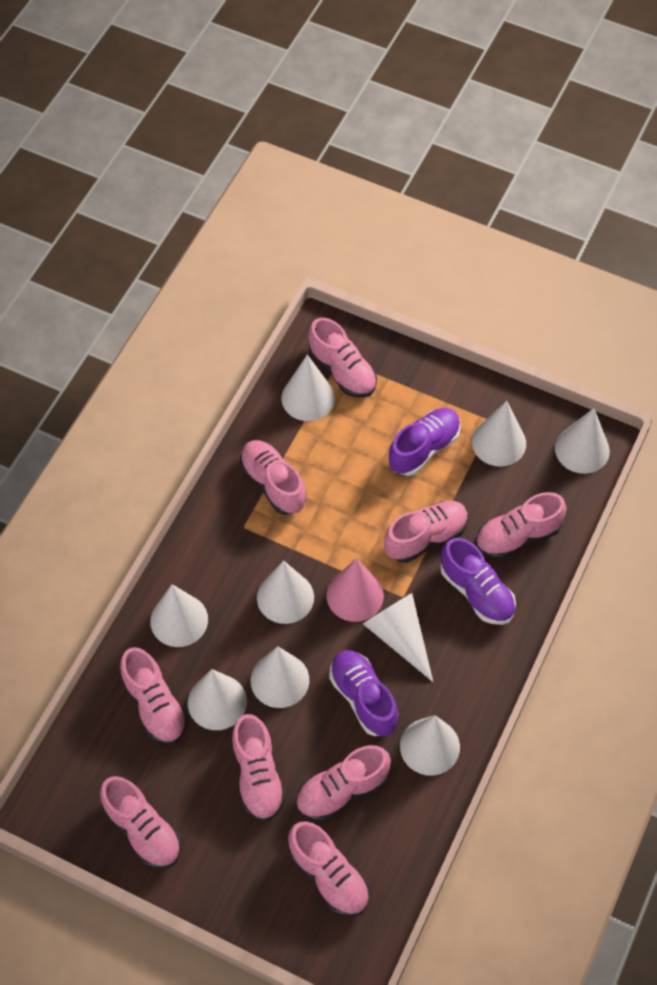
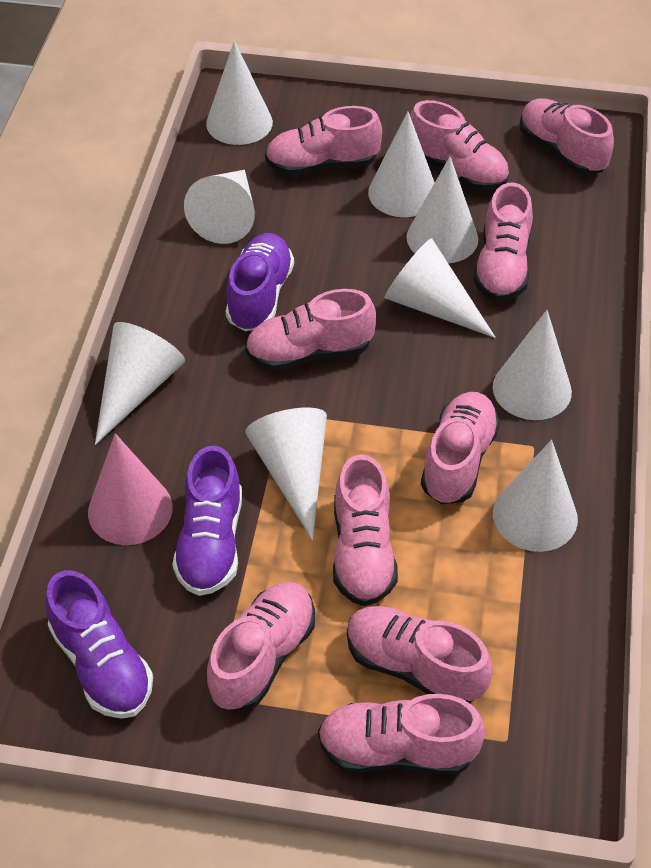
pink shoe: [100,776,181,869] [120,647,188,745] [232,714,286,821] [240,440,306,515] [288,821,370,917] [296,745,391,821] [308,318,377,398] [384,501,468,563] [476,492,567,559] = 9 -> [207,582,315,710] [245,289,376,371] [265,106,382,176] [318,694,485,775] [333,454,398,606] [347,606,493,703] [410,100,509,191] [421,392,500,504] [473,182,533,301] [519,98,614,175] = 10

